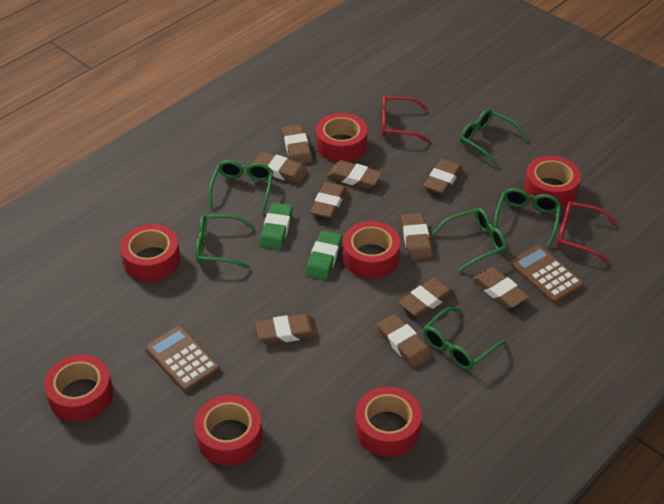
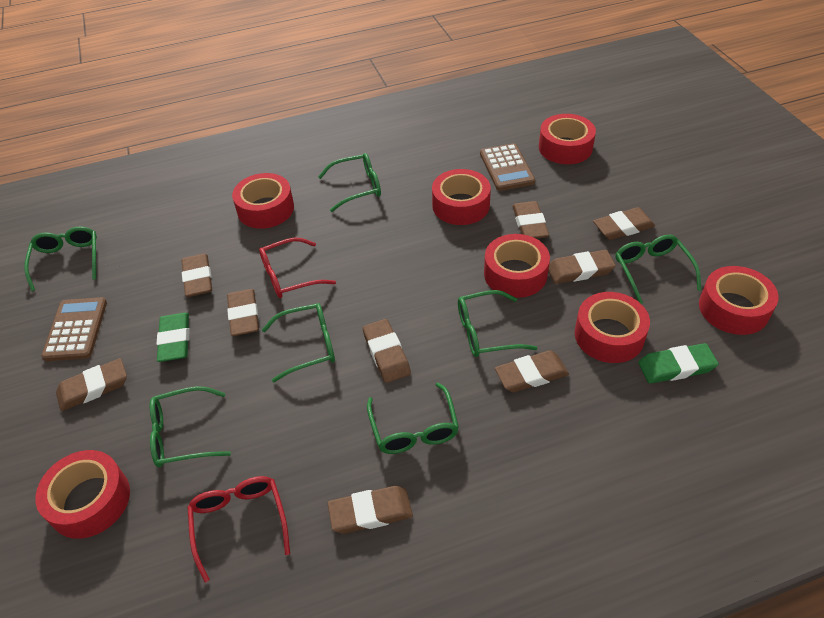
brown eraser: [253,152,308,184] [255,314,318,344] [282,124,312,164] [310,182,346,219] [327,160,382,189] [377,314,432,368] [399,277,454,317] [401,213,432,260] [423,159,462,195] [472,267,529,309] = 10 -> [56,358,127,411] [181,253,212,297] [227,289,259,336] [328,486,413,534] [363,319,411,383] [495,350,569,392] [512,201,549,239] [548,250,616,284] [593,207,655,240] = 9
green glasses: [196,215,255,269] [209,160,273,214] [423,307,506,370] [432,208,507,272] [460,109,527,167] [494,188,561,247] = 6 -> [24,226,97,291] [149,386,231,467] [262,303,335,383] [318,153,381,212] [367,383,459,454] [458,290,537,357] [616,234,701,304] = 7

